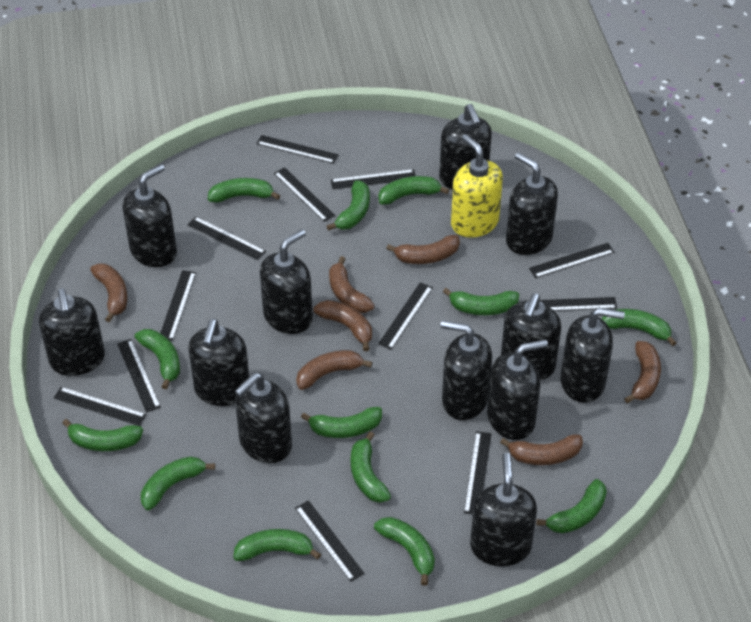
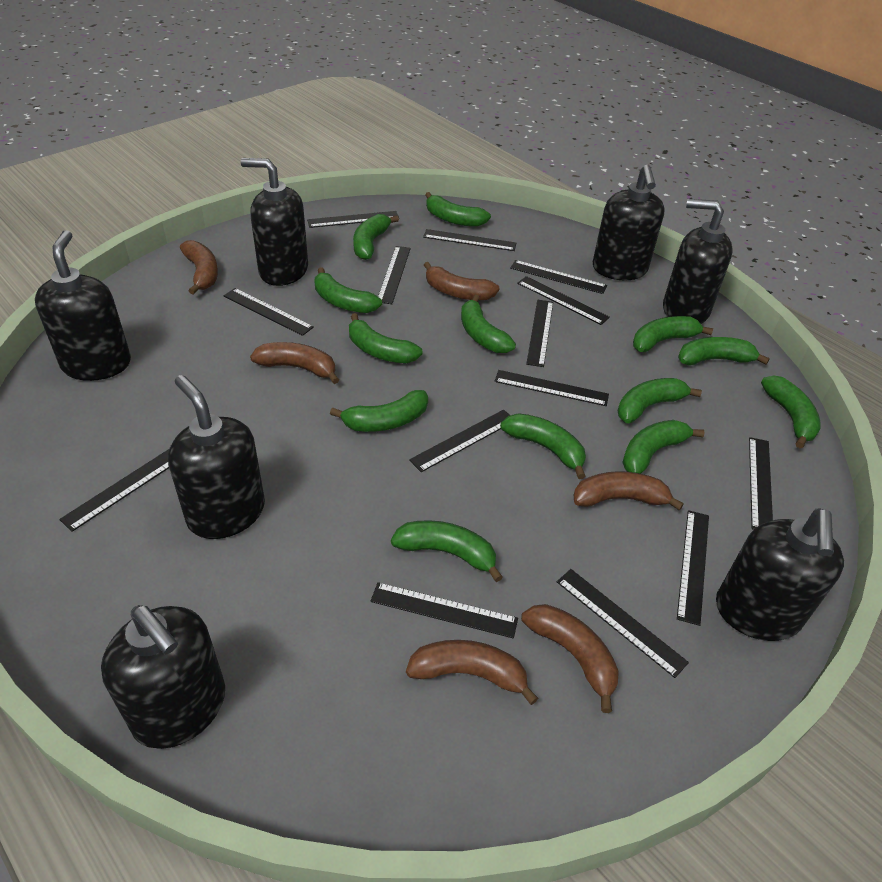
black ruler: [54,387,147,426] [117,339,161,413] [160,270,196,341] [187,216,266,260] [256,135,339,164] [274,167,335,222] [295,500,365,582] [331,169,416,189] [378,282,433,350] [464,431,492,515] [528,297,617,311] [529,243,615,278] = 12 -> [59,449,169,532] [224,288,314,336] [307,211,399,228] [370,582,518,638] [378,246,411,304] [409,410,510,472] [423,229,516,251] [495,370,609,406] [510,260,607,294] [517,276,610,325] [526,300,553,367] [557,569,689,678] [677,510,709,626] [749,437,773,530] = 14
black soap dispenser: [39,288,105,376] [122,164,177,267] [188,319,249,406] [235,373,292,463] [260,229,313,334] [439,104,492,189] [441,320,492,420] [470,453,537,566] [487,339,548,440] [501,293,561,380] [506,152,558,255] [560,308,625,403] = 12 -> [35,230,131,381] [101,605,225,749] [168,375,265,539] [241,158,308,286] [593,164,665,280] [663,199,733,324] [716,509,844,641] = 7
brown banana: [90,263,128,322] [296,350,372,390] [313,300,372,351] [329,256,375,313] [386,235,460,264] [500,435,583,465] [624,341,661,403] = 7 -> [180,240,218,295] [250,342,339,384] [406,640,538,705] [424,262,500,300] [521,604,619,713] [574,471,684,511] = 6
yellow soap dispenser: [451,134,503,238] = 1 -> none = 0

